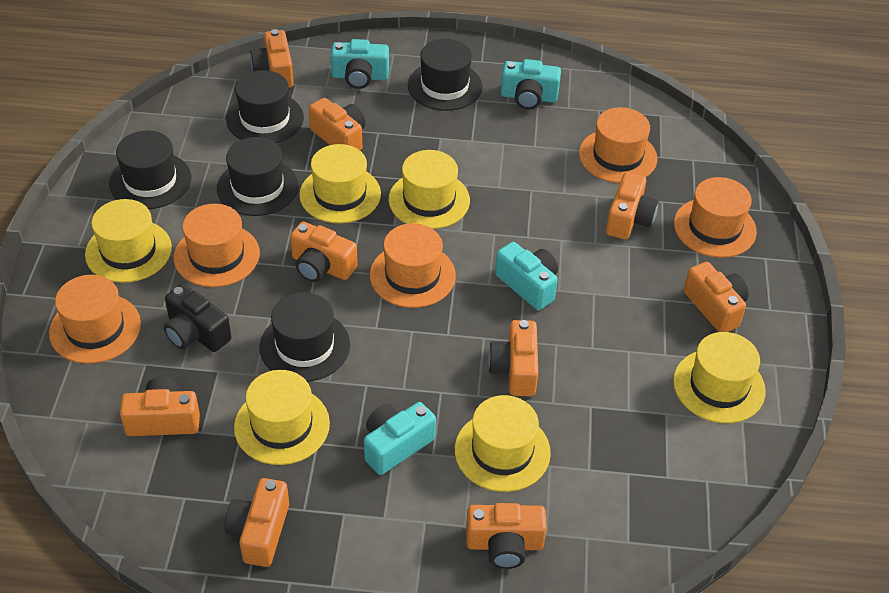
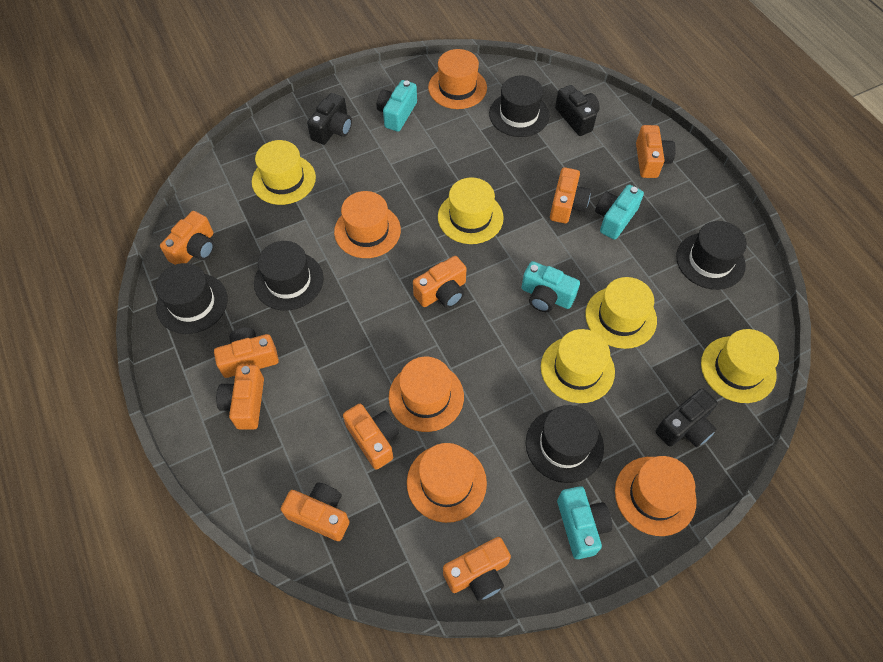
black camera: [164,284,231,352] = 1 -> [307,93,352,145] [555,85,600,136] [655,388,718,447] = 3
yellow hat: [85,199,172,283] [234,370,330,465] [299,144,381,223] [388,150,470,229] [455,395,551,492] [673,332,766,423] = 6 -> [252,140,316,205] [438,177,504,244] [541,329,615,403] [585,277,657,349] [701,329,779,403] = 5

